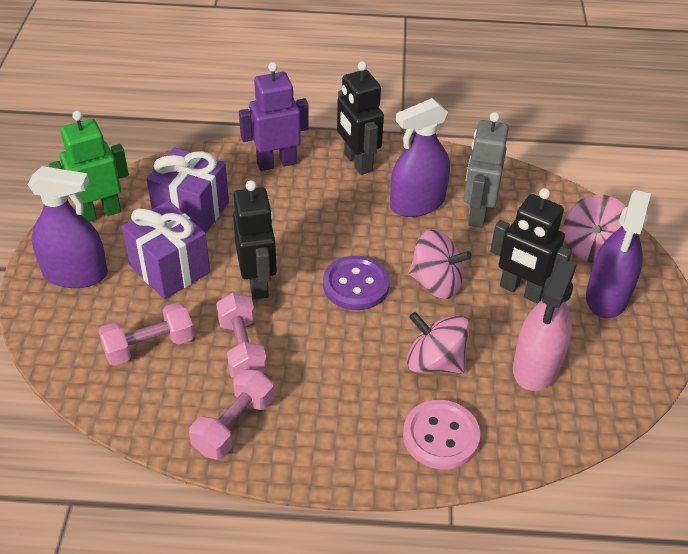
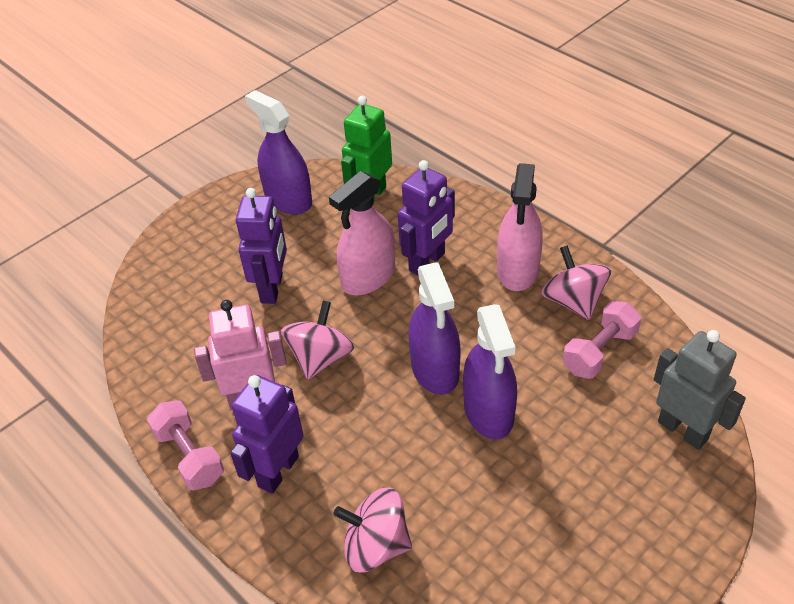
black robot: [233,180,277,299] [337,61,384,175] [490,188,572,303] = 3 -> none = 0
pink button: [403,400,480,470] = 1 -> none = 0
pink dumbbell: [98,302,194,366] [189,369,274,460] [216,293,267,378] = 3 -> [147,400,224,490] [563,301,641,379] = 2
pink robot: none = 0 -> [194,300,286,409] = 1
pink spray bottle: [513,259,577,391] = 1 -> [329,171,395,295] [497,163,543,291] = 2
purple button: [323,256,390,310] = 1 -> none = 0
purple gift: [122,201,210,299] [147,147,229,233] = 2 -> none = 0
purple robot: [239,62,309,171] = 1 -> [230,375,304,494] [236,188,287,304] [398,160,455,275] = 3

